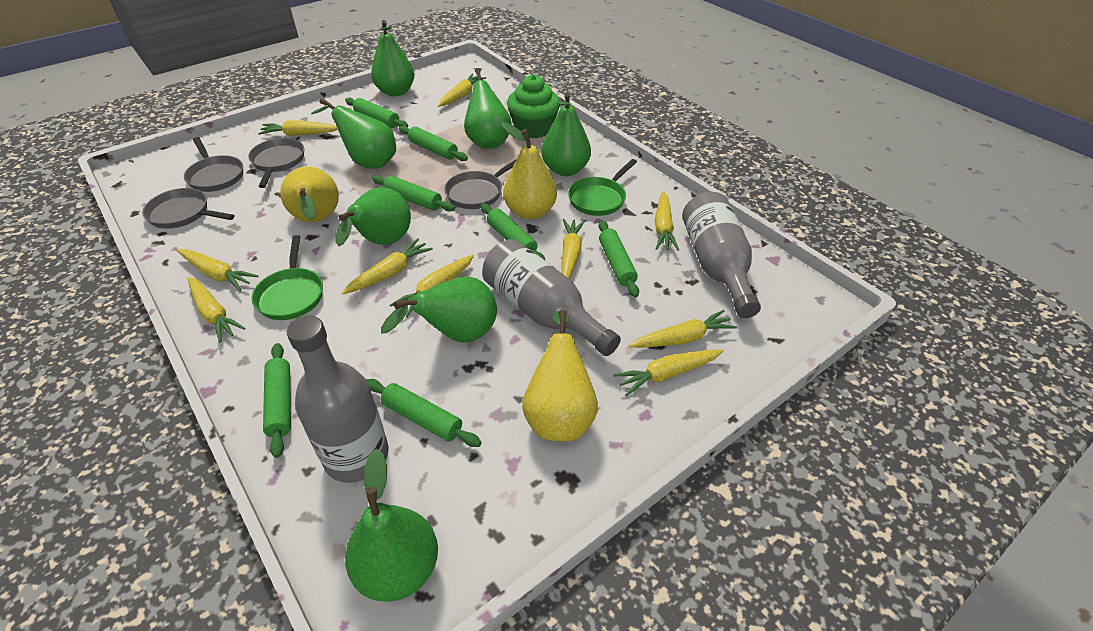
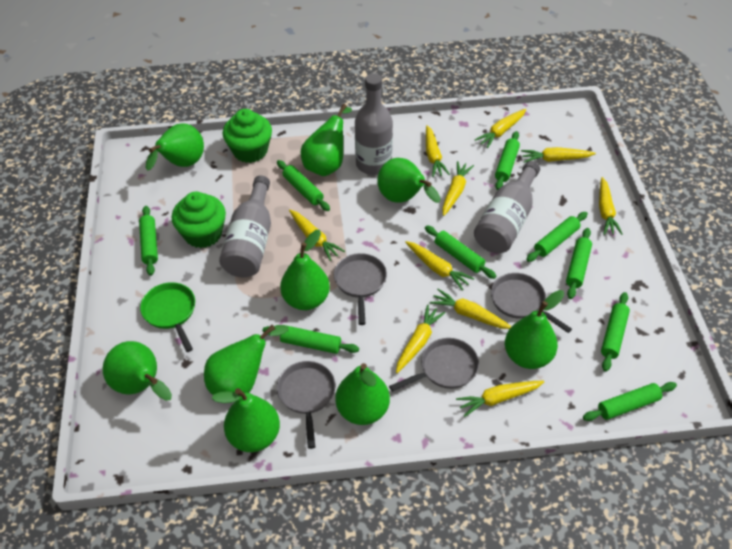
green cupcake: [507,75,560,138] = 1 -> [172,192,226,248] [223,109,272,163] = 2
green pan: [252,235,323,320] [568,159,637,216] = 2 -> [140,282,195,352] = 1
green pear: [311,98,396,169] [335,188,411,246] [345,449,438,602] [371,20,414,97] [381,277,497,343] [464,68,512,149] [541,92,591,176] = 7 -> [103,341,172,401] [146,124,204,171] [204,325,288,395] [212,388,280,452] [280,230,330,310] [301,104,352,176] [335,363,390,425] [377,158,440,203] [505,290,564,369] = 9
green rolling pin: [263,343,291,458] [345,97,408,128] [367,379,481,447] [372,175,455,211] [399,126,468,161] [481,203,545,260] [598,220,639,298] = 7 -> [139,206,158,276] [263,325,359,354] [277,160,330,211] [425,225,496,279] [495,131,520,190] [526,212,588,262] [566,228,592,299] [583,382,677,421] [601,292,630,372] = 9
yellow pear: [280,166,339,222] [502,122,557,219] [522,310,598,441] = 3 -> none = 0

